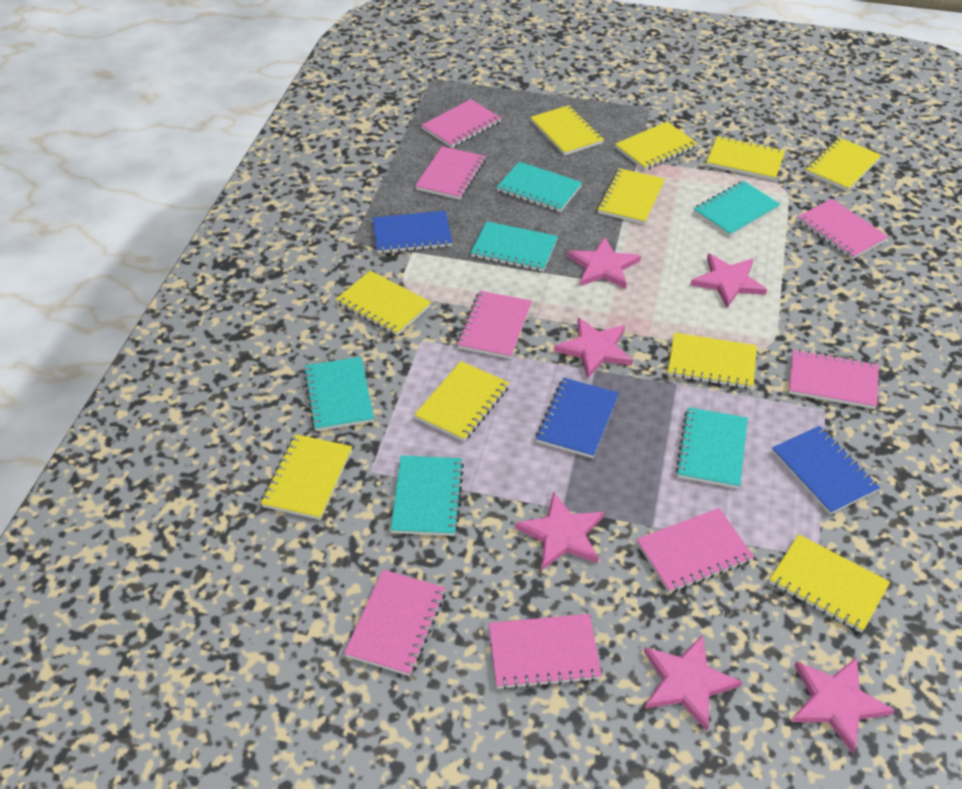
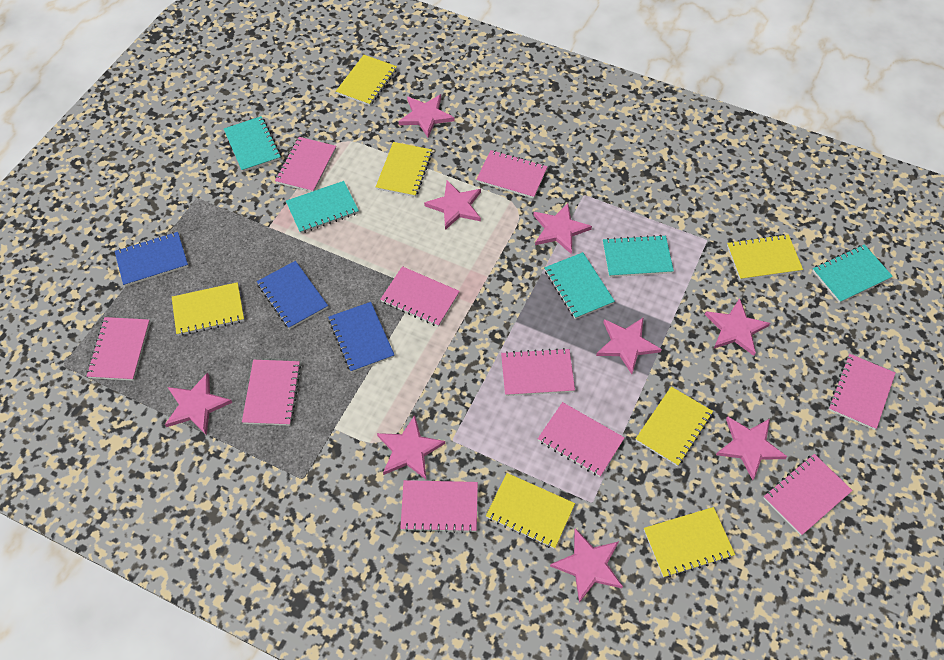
pink notebook: [344,570,446,676] [415,146,486,200] [421,99,501,148] [457,291,532,359] [489,614,602,690] [636,508,754,593] [789,349,878,409] [797,199,888,259] = 8 -> [87,317,150,381] [242,360,301,426] [275,137,336,192] [380,266,460,327] [400,480,478,533] [476,150,548,199] [501,348,575,396] [538,402,625,477] [764,454,853,536] [828,354,896,430] = 10
pink star: [515,491,604,570] [554,317,633,379] [567,237,641,289] [644,634,742,731] [690,253,767,308] [791,657,895,753] = 6 -> [165,373,232,435] [377,415,445,479] [398,94,454,138] [424,180,481,230] [533,203,592,254] [550,528,623,603] [596,317,662,374] [705,298,770,356] [716,416,787,480] = 9
turquoise notebook: [303,357,374,431] [390,455,464,536] [471,221,558,272] [497,162,582,212] [676,407,748,489] [694,181,781,237] = 6 -> [224,116,281,172] [286,181,359,234] [544,252,615,319] [603,235,674,277] [812,244,893,303] = 5
yellow notebook: [261,434,352,520] [336,270,431,336] [414,361,510,442] [530,105,604,156] [597,168,665,224] [615,122,698,170] [668,332,757,389] [706,136,785,181] [769,534,890,633] [805,137,882,191] = 10 -> [172,282,244,336] [336,55,397,106] [376,142,432,197] [486,473,575,549] [635,387,713,466] [644,507,735,578] [727,234,803,280] = 7

